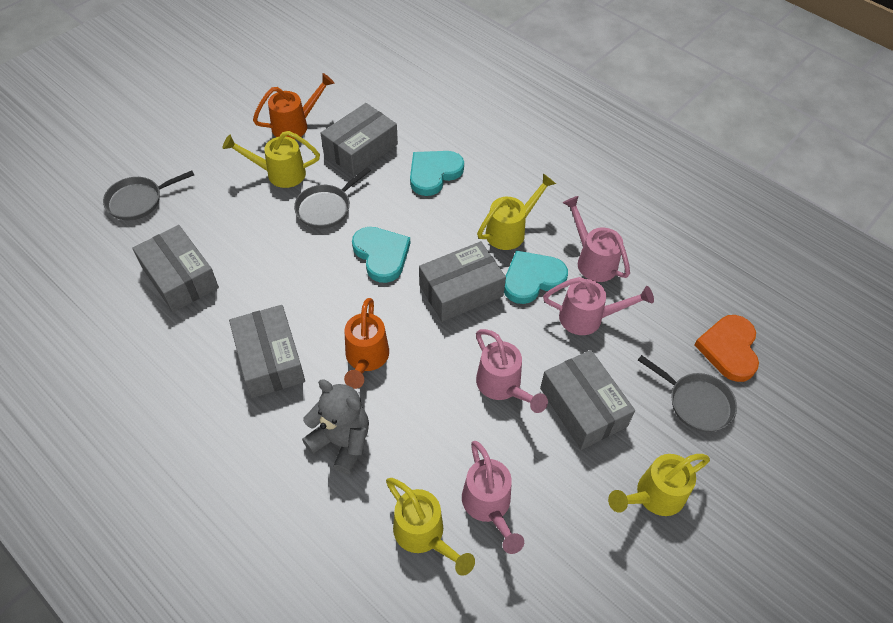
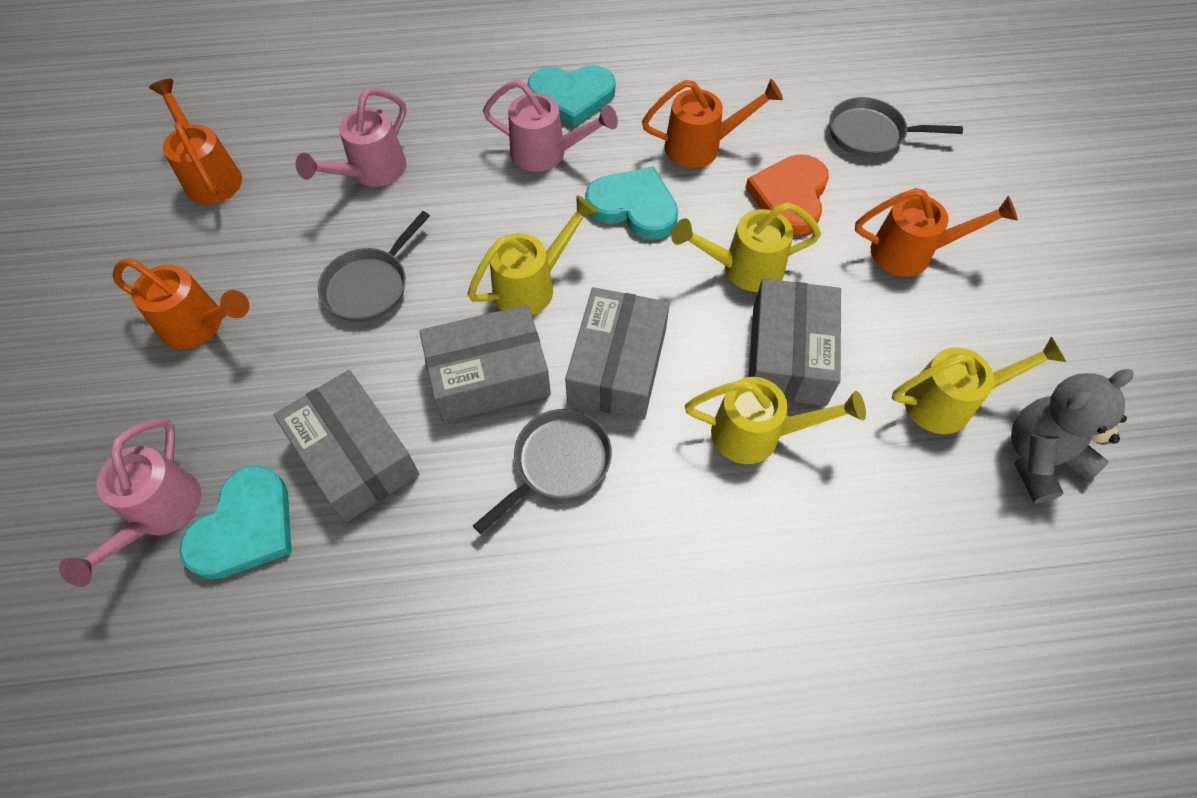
grey box: [132,225,219,312] [229,305,305,398] [321,103,398,176] [419,241,506,322] [540,350,635,450] = 5 -> [274,370,419,522] [419,305,551,422] [565,287,670,420] [749,279,841,406] = 4
orange watering can: [253,73,335,140] [344,298,389,389] = 2 -> [113,258,249,349] [149,79,242,204] [642,79,783,168] [855,188,1018,277] = 4
pink watering can: [462,441,524,554] [476,329,548,413] [543,277,654,335] [563,196,630,282] = 4 -> [59,419,201,587] [296,88,406,187] [483,79,618,172] = 3

